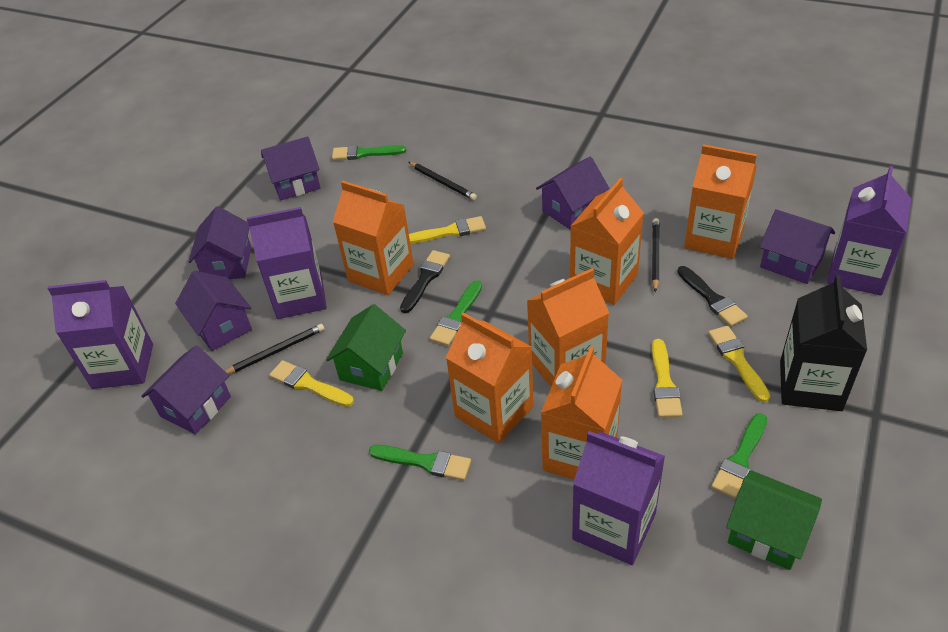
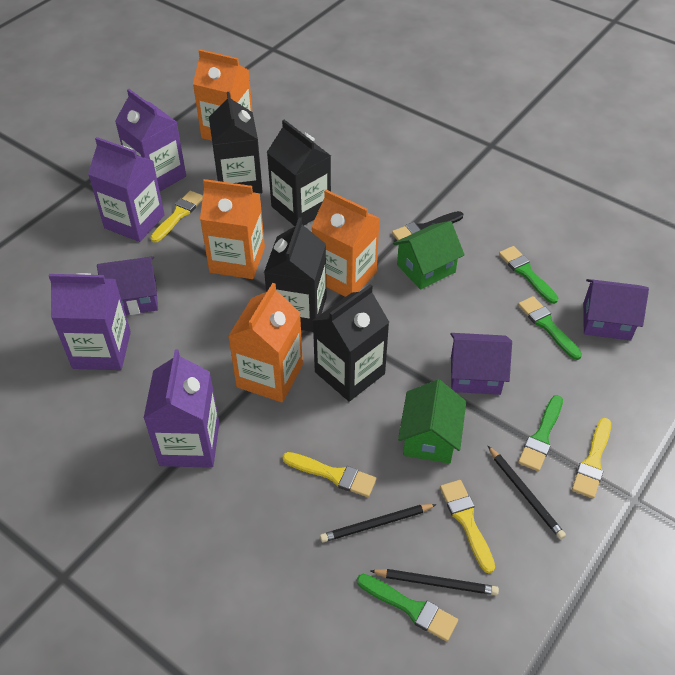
black brush: [400,250,450,313] [678,266,748,327] = 2 -> [392,211,463,241] = 1
black carton: [780,275,867,411] = 1 -> [209,92,263,194] [264,217,326,332] [267,120,331,226] [312,284,389,402] = 4
orange carton: [333,181,414,295] [446,312,534,444] [527,268,609,387] [541,346,622,479] [570,178,644,305] [684,144,757,259] = 6 -> [193,49,252,141] [200,179,265,279] [228,283,303,403] [311,190,380,297] = 4
purple house: [141,345,231,435] [175,271,252,351] [188,206,252,279] [261,136,321,200] [536,157,609,230] [760,209,835,284] = 6 -> [97,256,158,315] [451,333,512,395] [583,279,649,341] = 3

